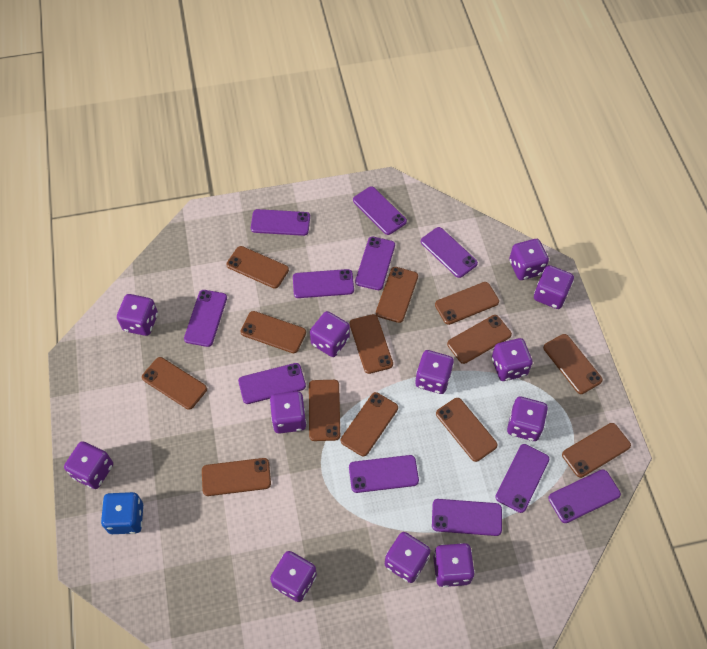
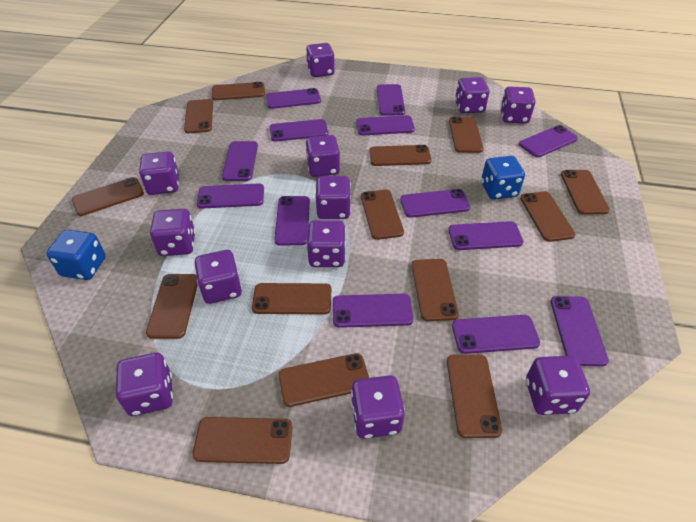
blue dice: [101,492,143,534] = 1 -> [46,230,106,280] [481,156,525,200] = 2
brown phone: [142,357,207,410] [202,458,271,496] [226,246,289,289] [240,311,306,353] [309,380,340,441] [341,392,398,457] [350,314,393,374] [376,267,418,323] [435,282,499,325] [436,398,498,462] [447,315,512,364] [543,334,603,394] [562,423,631,478] = 13 -> [72,177,144,216] [146,274,198,339] [184,99,213,133] [193,417,293,464] [212,82,265,100] [252,283,331,314] [279,353,369,407] [361,190,404,240] [369,145,432,166] [412,259,459,321] [447,354,502,438] [449,116,483,153] [520,191,575,242] [561,170,610,215] = 14
purple phone: [184,290,227,347] [238,363,306,404] [251,209,310,236] [293,269,354,298] [349,455,419,493] [353,187,407,235] [355,237,395,290] [421,227,478,278] [432,499,502,536] [495,444,549,513] [548,469,621,523] = 11 -> [197,183,264,209] [222,141,258,181] [266,88,321,109] [270,119,328,141] [274,196,310,246] [333,294,413,328] [356,115,415,136] [377,84,405,116] [400,189,470,218] [448,221,523,250] [452,315,540,354] [519,125,578,157] [551,296,609,366] = 13

